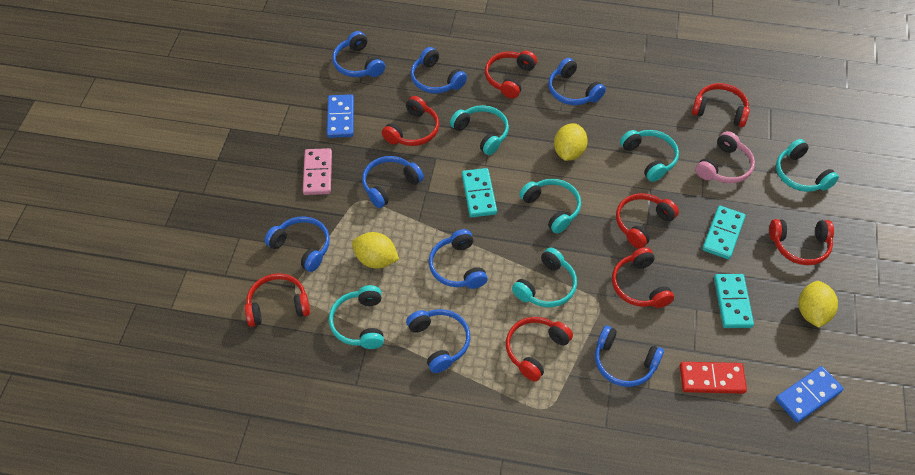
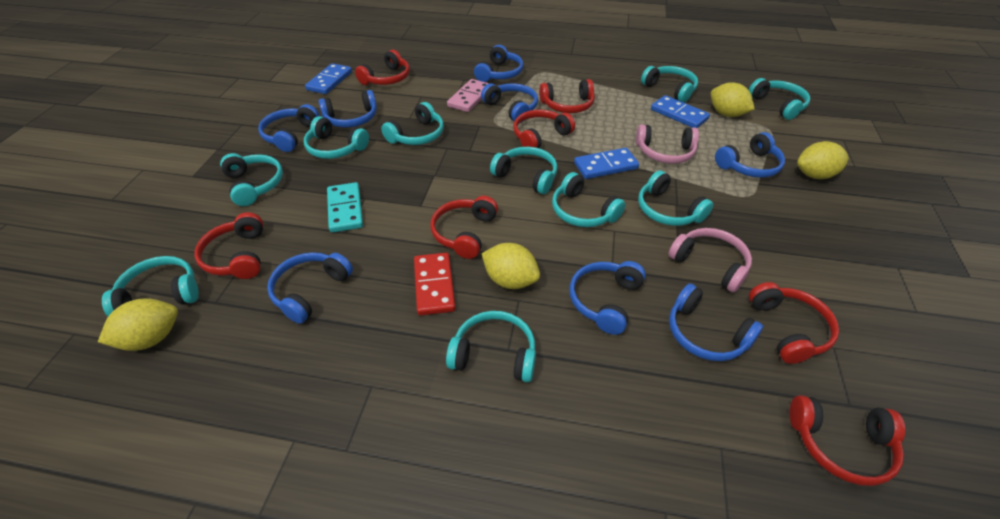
blue domino: [327,94,354,138] [775,366,844,423] = 2 -> [305,63,352,94] [574,148,639,179] [651,95,710,128] = 3
pink headphones: [696,131,755,183] = 1 -> [636,124,699,164] [668,228,752,293] = 2
red headphones: [245,273,310,327] [382,96,439,146] [485,51,537,98] [506,317,573,381] [612,247,674,308] [616,193,679,249] [692,83,750,127] [769,219,834,265] = 8 -> [194,212,263,279] [355,50,410,85] [431,196,498,259] [513,110,575,148] [539,79,595,113] [749,282,839,364] [789,395,905,486] = 7
turquoise domino: [462,168,497,217] [702,206,745,259] [714,274,754,328] = 3 -> [327,182,363,233] = 1
turquoise headphones: [329,285,384,349] [450,105,509,155] [512,248,577,307] [519,179,581,234] [620,130,679,182] [776,139,839,192] = 6 -> [102,256,199,316] [220,153,283,206] [304,116,369,159] [381,102,444,145] [446,311,536,382] [490,147,557,194] [552,172,626,227] [638,170,713,226] [641,66,698,103] [749,78,810,120] = 10
yellow lemon: [352,232,399,269] [554,123,588,161] [798,281,838,328] = 3 -> [98,298,178,351] [482,243,540,289] [711,82,755,117] [797,141,849,179] = 4

